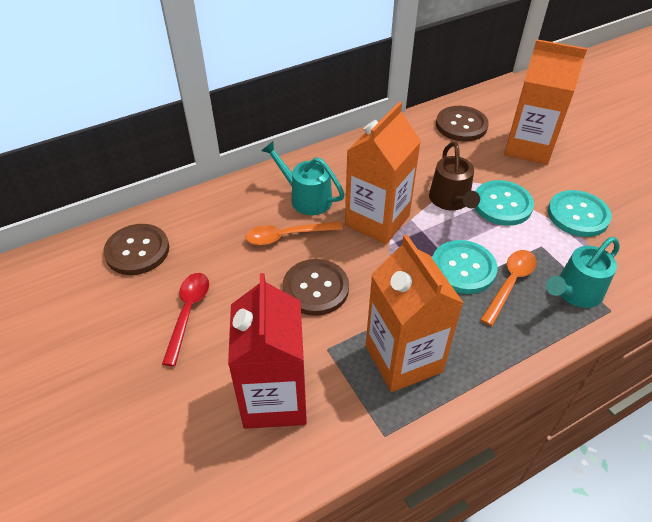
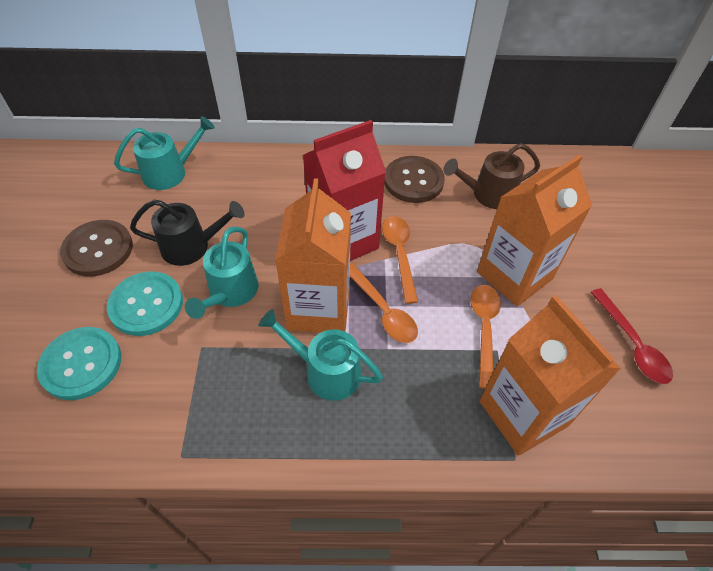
black watering can: none = 0 -> [130,200,245,266] = 1
brown button: [103,224,169,275] [282,259,349,316] [436,106,489,141] = 3 -> [60,220,133,276] [385,156,445,203] = 2
orange spoon: [246,222,343,245] [481,250,536,326] = 2 -> [350,263,418,343] [382,216,418,304] [470,285,501,389] = 3
turquoise button: [432,240,498,294] [475,180,534,226] [548,190,612,237] = 3 -> [37,327,121,400] [107,272,183,336] = 2
turquoise watering can: [261,141,344,215] [546,237,620,308] = 2 -> [114,116,215,190] [185,227,259,319] [258,309,383,401] = 3

